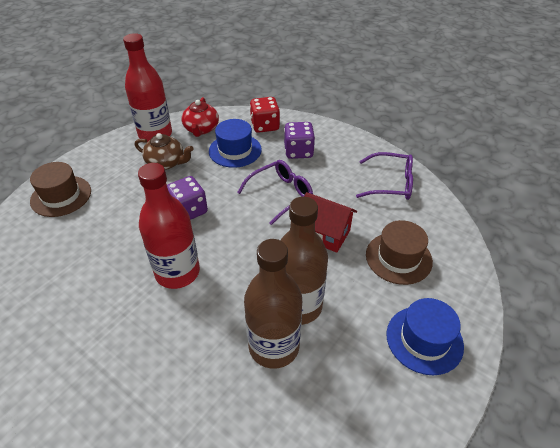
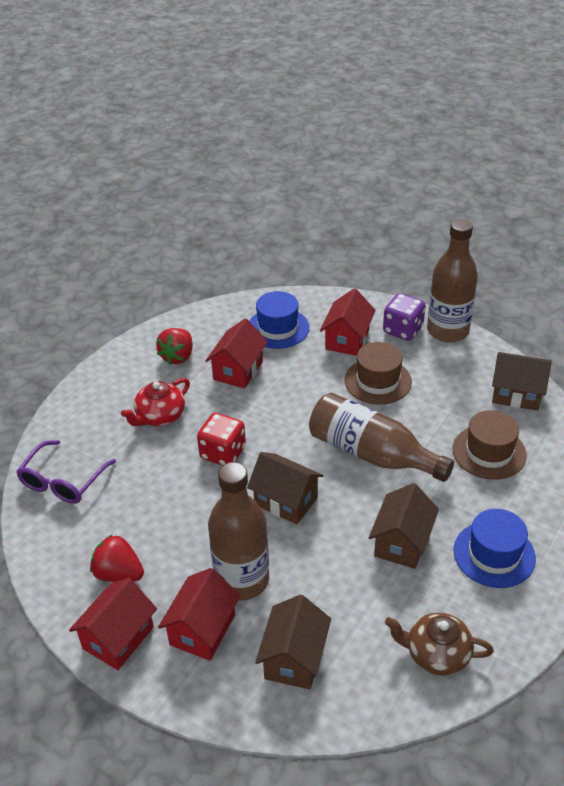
brown bottle: [244,239,302,369] [280,197,328,325] = 2 -> [208,462,269,601] [309,393,454,482] [427,219,478,343] = 3
brown house: none = 0 -> [247,452,324,525] [255,595,331,690] [369,483,439,569] [492,352,552,411] = 4
purple dice: [167,176,208,220] [284,122,315,159] = 2 -> [383,293,426,341] = 1
purple glasses: [237,160,313,225] [356,152,413,200] = 2 -> [16,440,116,504] = 1
red bottle: [123,33,172,142] [138,163,200,289] = 2 -> none = 0
red house: [304,192,357,253] = 1 -> [69,578,157,670] [158,568,241,661] [205,319,268,389] [320,288,376,356] = 4
red strawberry: none = 0 -> [90,534,144,582] [156,328,193,365] = 2

